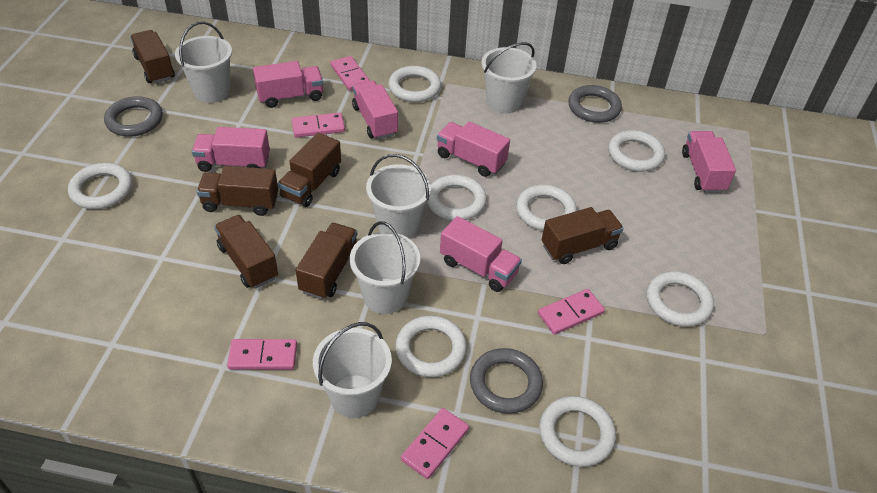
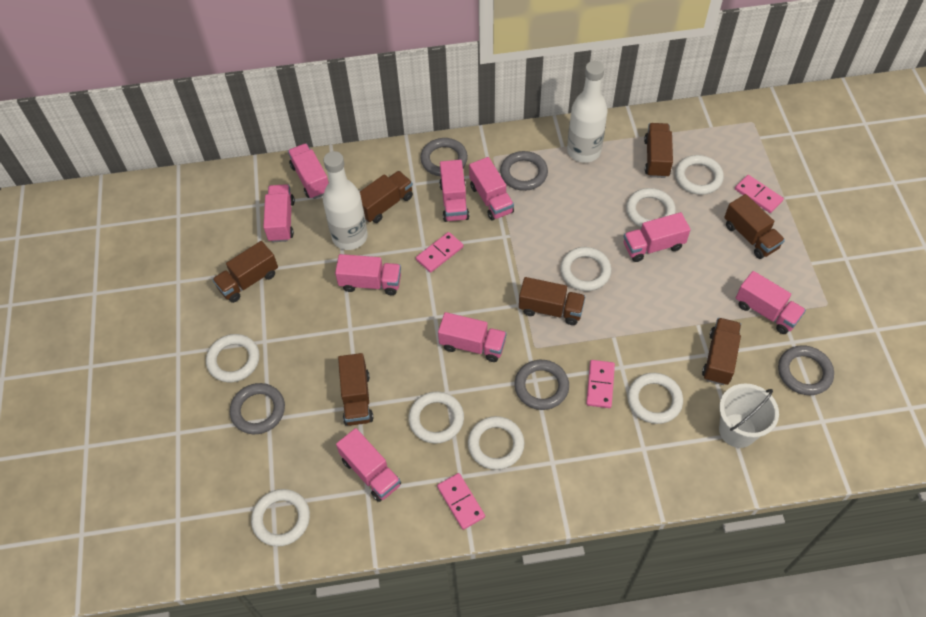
brown truck: [130,30,175,84] [197,166,278,216] [214,215,278,288] [278,133,341,207] [296,223,357,299] [542,207,624,264] = 6 -> [212,241,278,303] [338,353,373,426] [360,171,413,223] [519,277,586,325] [644,123,673,178] [702,318,741,385] [724,194,785,259] = 7
grey ring: [104,96,163,137] [470,348,543,414] [568,85,622,123] = 3 -> [230,383,285,434] [420,138,468,176] [500,151,548,191] [514,360,569,410] [778,345,834,395] = 5
pink domino: [227,339,297,370] [292,113,345,137] [330,56,370,91] [401,408,469,479] [538,289,605,335] = 5 -> [416,232,463,273] [437,473,485,530] [586,360,615,408] [735,175,784,213] = 4
pink truck: [192,127,270,172] [253,61,323,108] [352,81,398,139] [437,121,510,177] [440,216,522,292] [682,131,736,193] = 6 -> [263,184,295,242] [288,143,329,199] [335,254,401,295] [336,428,401,502] [438,312,507,362] [439,160,469,222] [469,157,514,221] [624,212,691,262] [736,271,806,334] = 9
white bottle: none = 0 -> [323,151,368,250] [567,61,608,163] = 2
white bucket: [175,22,232,103] [313,322,392,418] [349,221,420,314] [366,154,431,239] [481,42,537,114] = 5 -> [719,383,779,448] = 1

